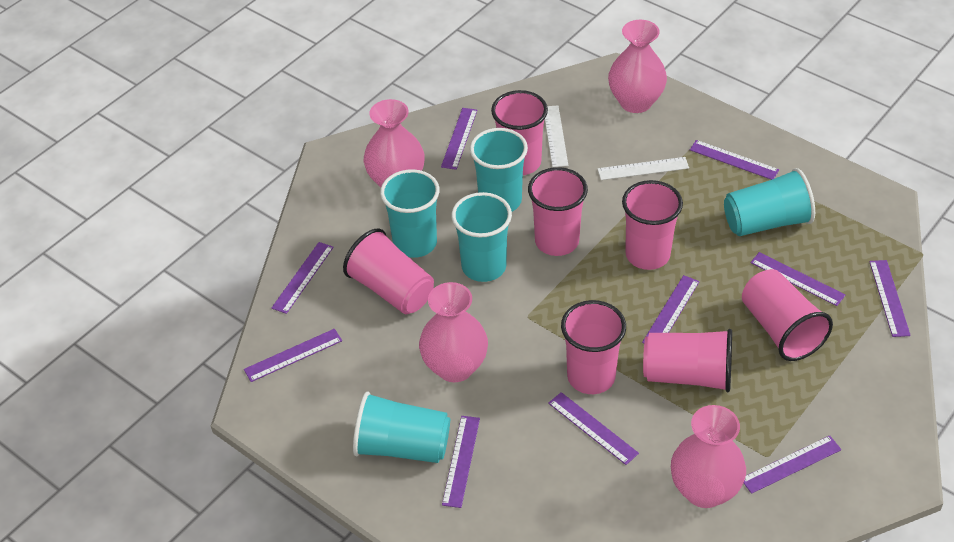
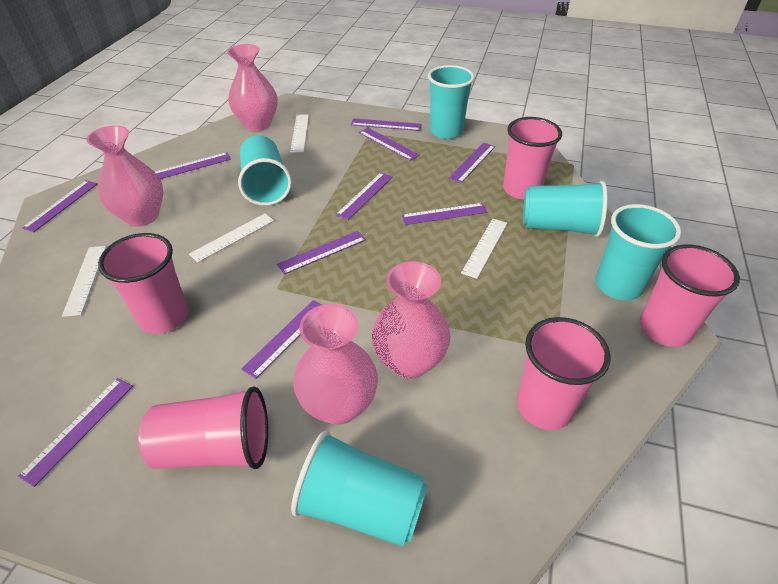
pink cup: [343,228,434,314] [491,90,548,175] [528,167,588,256] [561,300,626,394] [622,180,683,270] [643,329,732,392] [742,269,833,361] = 7 -> [98,233,188,334] [138,386,268,469] [503,117,562,199] [517,317,611,430] [640,244,740,347] = 5
white ruler: [545,105,568,167] [598,157,689,180] = 2 -> [62,246,106,317] [189,214,274,263] [290,114,309,153] [461,219,507,279] = 4

